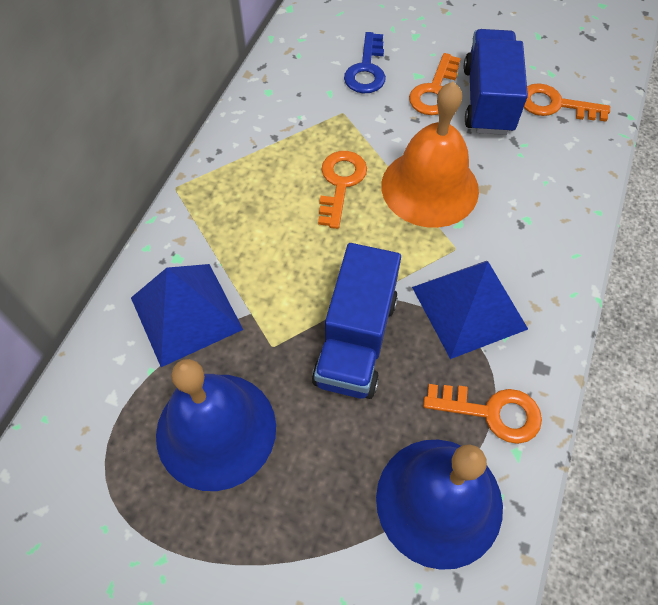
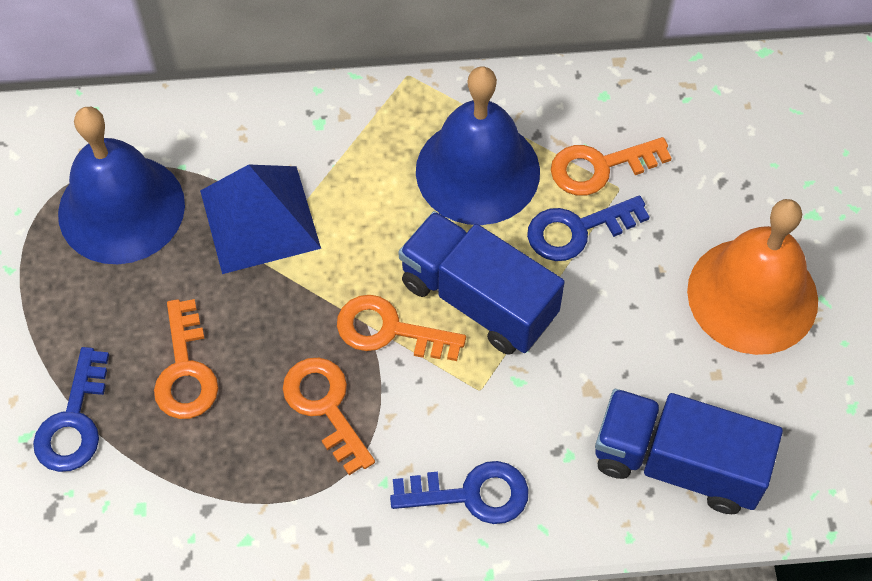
blue key: [344,32,386,93] = 1 -> [33,347,109,472] [390,461,529,524] [527,196,650,261] = 3
blue pyramid: [131,264,243,367] [412,261,528,359] = 2 -> [200,165,321,274] = 1

